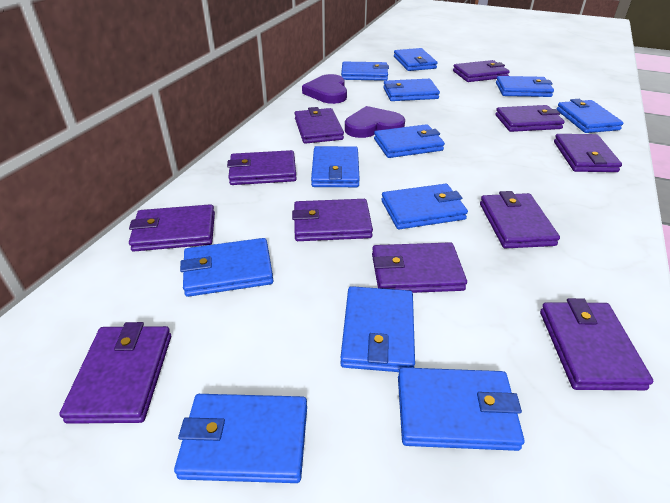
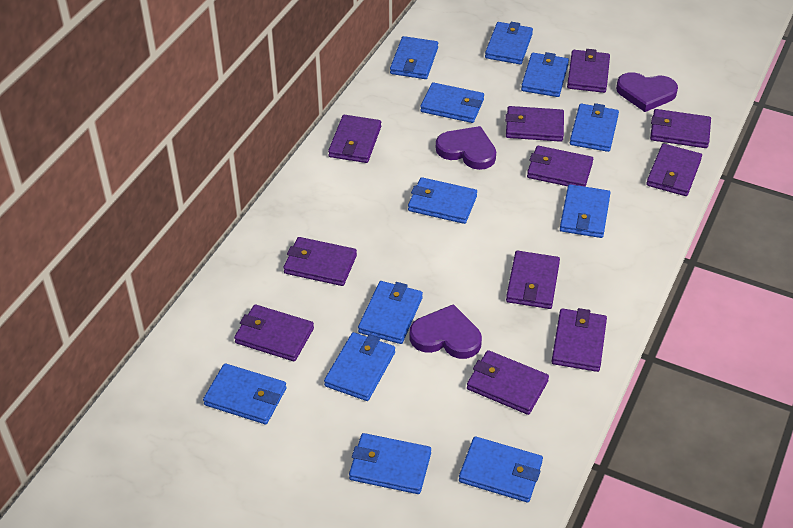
purple heart: [302,74,347,104] [345,106,405,138] = 2 -> [410,304,482,359] [436,126,496,170] [616,72,678,112] = 3

